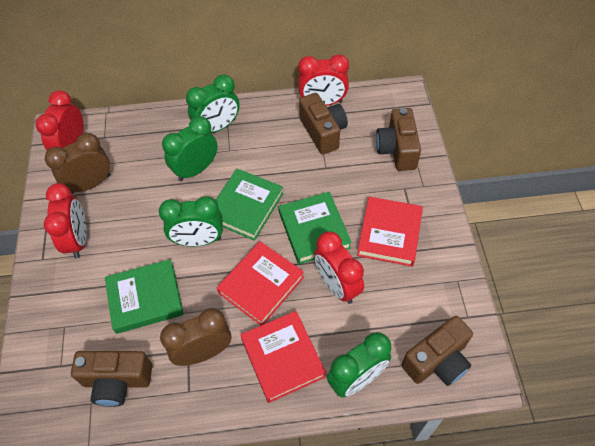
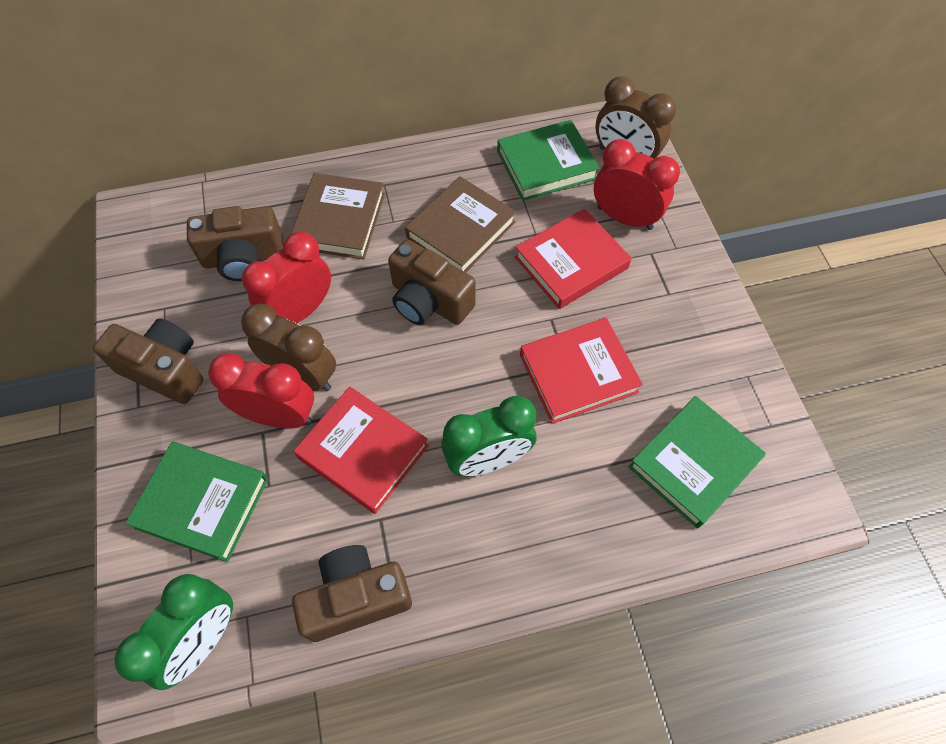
brown book: none = 0 -> [290,173,385,260] [405,176,516,272] = 2
green clock: [159,196,223,246] [162,116,218,181] [186,75,240,133] [327,332,391,398] = 4 -> [114,574,233,690] [441,396,536,476] = 2
red clock: [36,90,83,150] [44,183,87,259] [298,54,349,106] [314,232,364,304] = 4 -> [208,353,314,428] [242,232,331,323] [594,139,680,230] = 3

